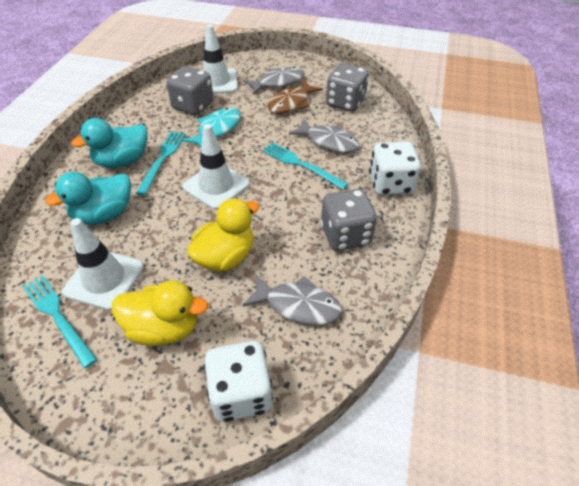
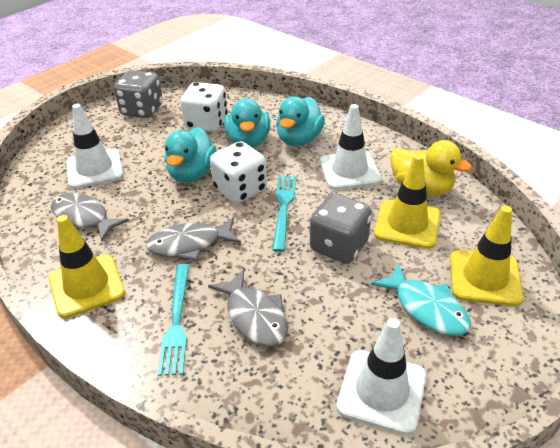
brown fish: [268,80,323,114] = 1 -> none = 0
grey dice: [166,66,214,115] [320,189,377,251] [326,63,369,112] = 3 -> [114,70,163,118] [310,193,372,264] = 2
turquoise duck: [45,172,131,225] [71,118,148,168] = 2 -> [165,127,217,183] [224,98,270,148] [276,97,325,146] = 3
turquoise fork: [23,275,97,369] [136,131,186,196] [262,143,348,190] = 3 -> [158,264,190,376] [272,175,296,252] = 2
yellow duck: [112,280,208,346] [187,198,259,271] = 2 -> [390,140,472,196] = 1
yellow traffic cone: none = 0 -> [49,215,125,318] [374,154,440,249] [450,205,524,306] = 3

